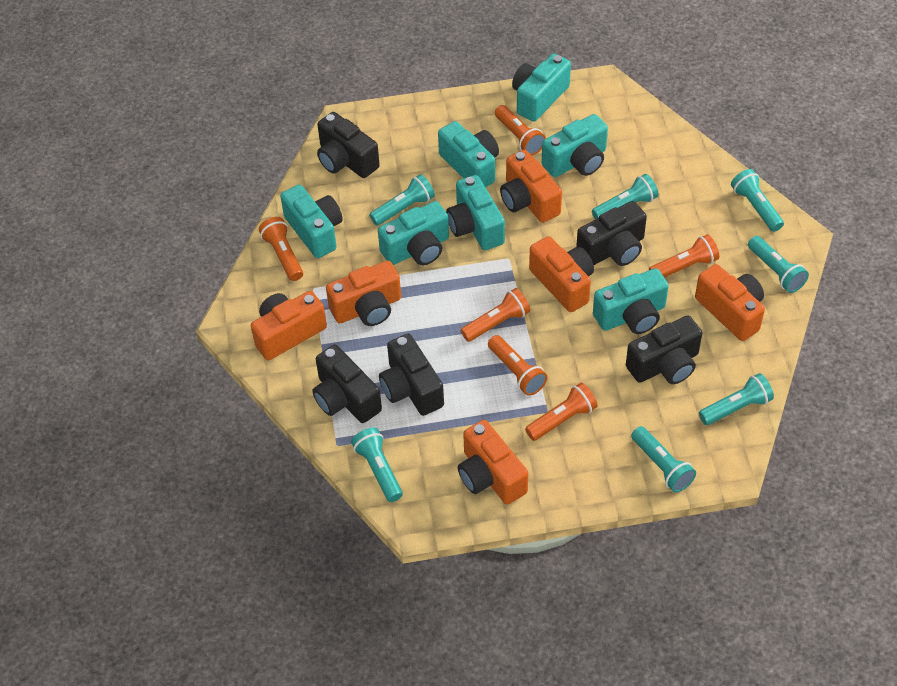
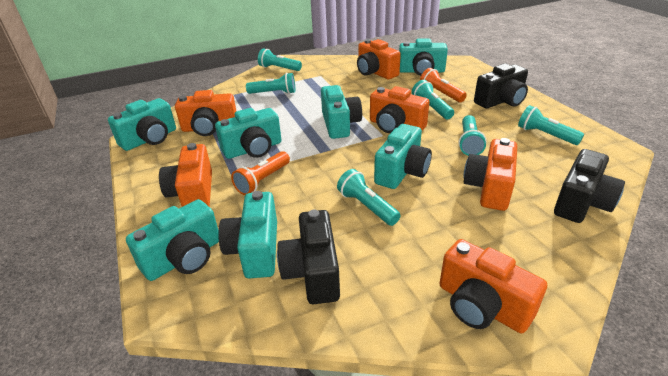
black camera: [312,345,382,423] [317,112,380,178] [379,334,444,416] [576,201,647,266] [626,316,702,384] = 5 -> [277,210,340,304] [474,64,528,109] [554,149,625,223] = 3
orange flashlight: [259,217,303,281] [461,288,530,342] [488,335,547,396] [495,105,546,155] [525,383,597,441] [649,234,719,278] = 6 -> [231,151,290,195] [420,68,467,102] = 2
turquoise flashlight: [351,428,403,502] [369,174,435,226] [592,174,658,220] [631,426,696,493] [699,373,774,425] [731,169,784,232] [748,236,809,293] = 7 -> [246,73,295,94] [258,48,302,71] [337,169,401,226] [412,80,454,119] [459,115,487,156] [518,105,584,145] = 6

